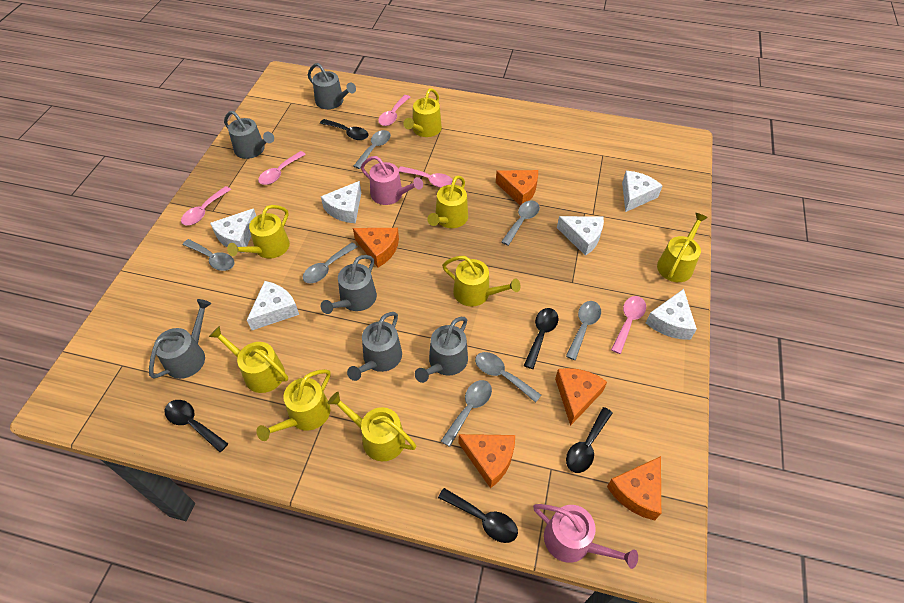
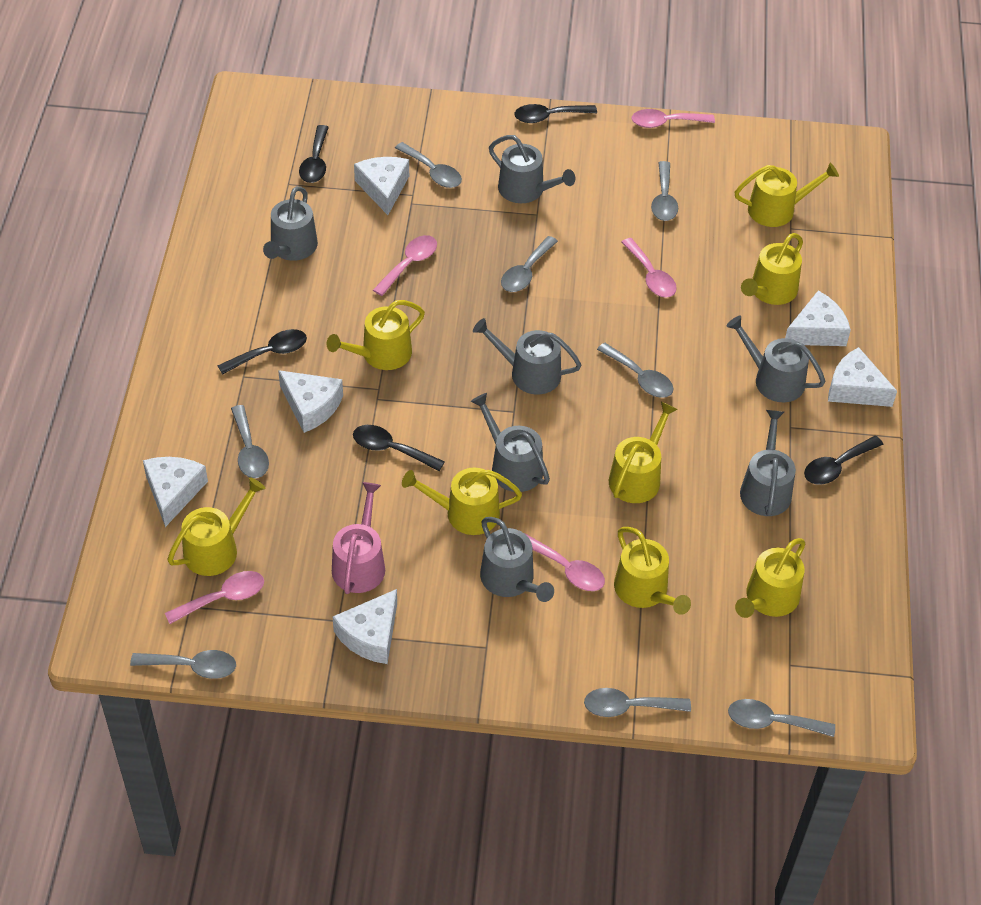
grey spoon: [183,239,235,271] [303,243,357,283] [354,130,391,169] [441,380,492,447] [475,352,541,403] [501,201,540,246] [566,301,601,360] = 7 -> [130,650,236,679] [231,405,269,478] [395,142,462,188] [501,236,558,292] [584,688,691,717] [597,343,674,398] [651,161,678,221] [728,699,835,737] = 8
grey watering can: [149,299,212,379] [224,111,274,159] [308,63,356,109] [321,255,377,314] [347,312,402,381] [415,317,468,383] = 6 -> [263,186,318,261] [470,393,550,492] [473,318,581,394] [480,517,554,602] [489,135,575,203] [726,315,825,402] [740,410,796,516] = 7
orange cheese: [353,228,399,267] [458,434,515,488] [496,170,538,206] [555,368,607,426] [607,456,661,520] = 5 -> none = 0
pink watering can: [361,156,423,205] [533,504,638,569] = 2 -> [332,482,385,594] = 1

